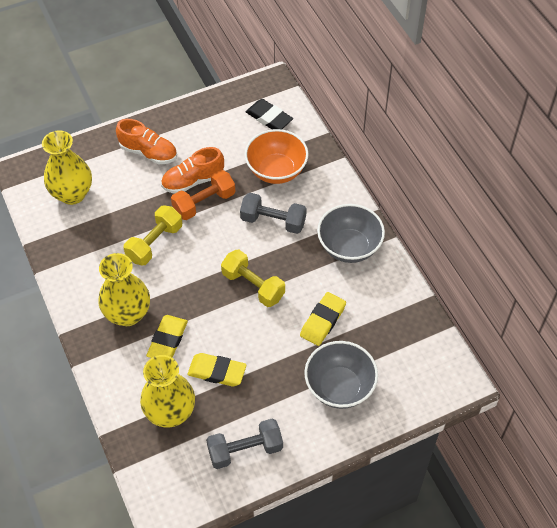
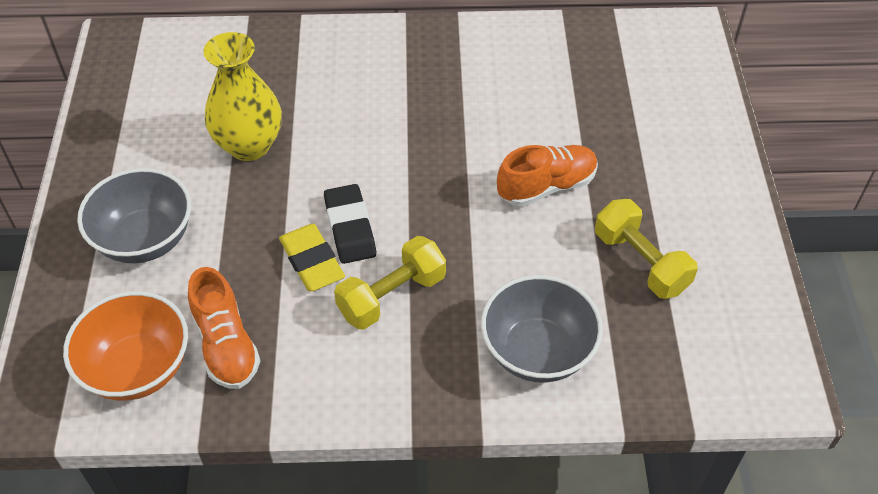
grey dumbbell: [206,419,283,469] [240,193,307,234] = 2 -> none = 0
orange dumbbell: [171,170,235,220] = 1 -> none = 0
yellow eraser: [146,315,188,358] [187,353,247,386] [300,292,346,346] = 3 -> [279,224,345,291] = 1
yellow vase: [42,130,92,205] [98,253,150,326] [140,355,195,427] = 3 -> [203,32,282,161] = 1

